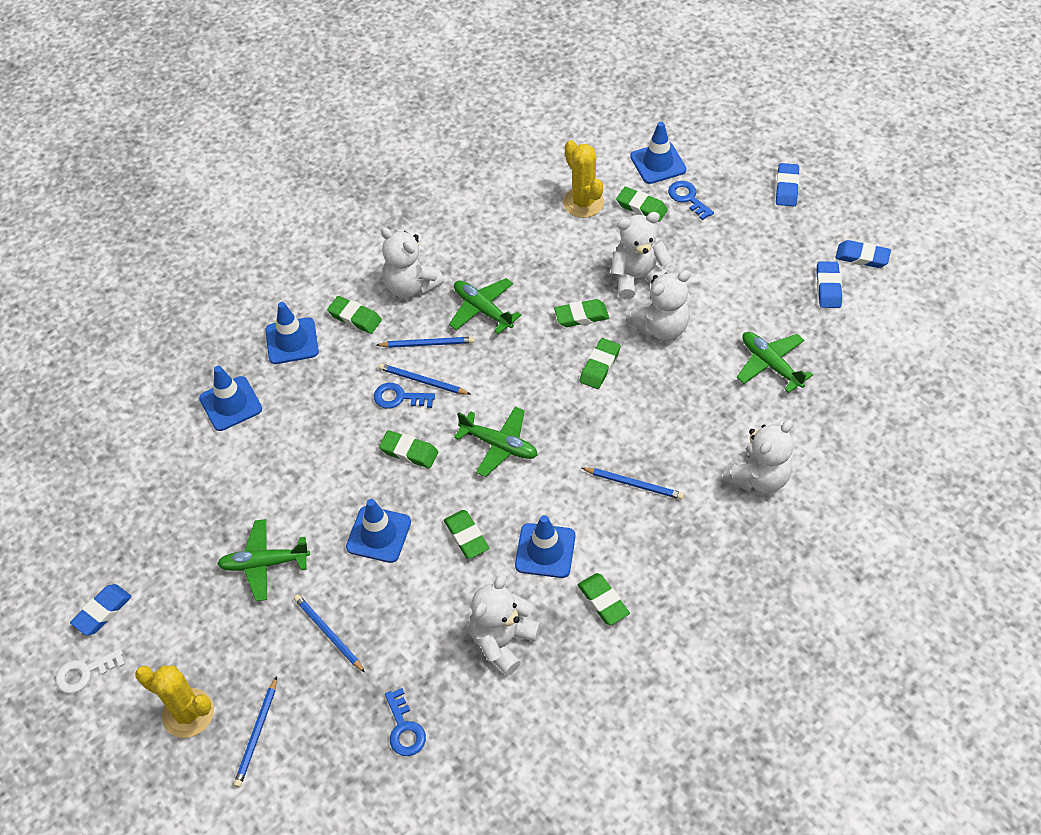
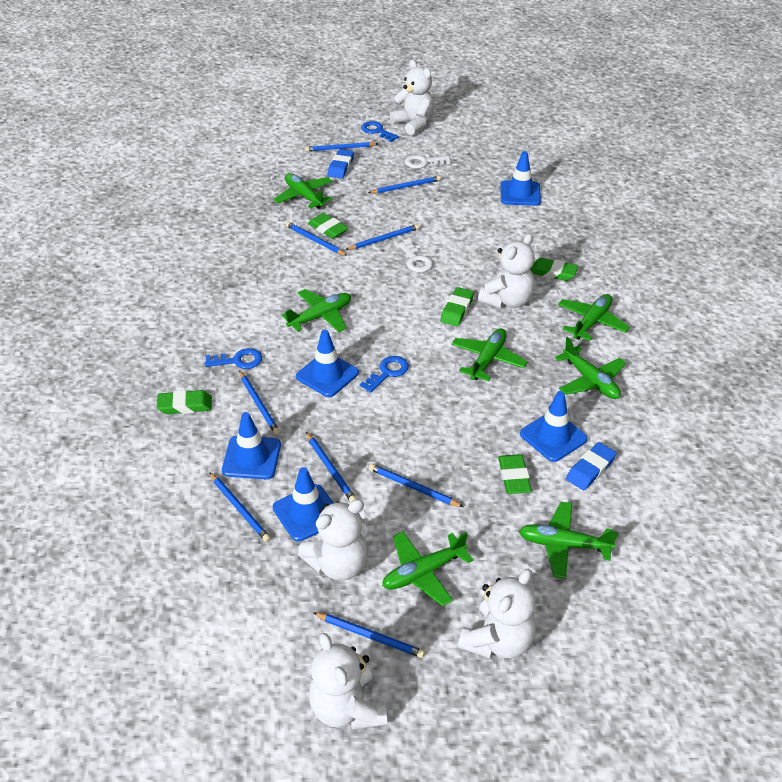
blue eraser: [70,584,131,635] [776,163,800,206] [816,261,842,308] [835,240,891,268] = 4 -> [327,149,354,179] [566,442,617,490] = 2
blue pencil: [234,676,277,787] [294,594,365,673] [377,337,474,348] [378,363,470,395] [582,468,684,499] = 5 -> [210,473,270,542] [239,371,280,435] [286,222,347,256] [305,142,378,152] [306,432,356,502] [313,612,425,658] [345,224,419,250] [368,176,441,193] [369,464,463,507] = 9
green eraser: [327,296,382,334] [379,430,438,468] [444,510,489,559] [554,299,609,327] [578,573,630,625] [580,338,620,389] [616,187,668,222] = 7 -> [157,390,212,414] [308,213,349,239] [440,287,474,326] [498,454,532,494] [530,258,578,281] = 5
green plane: [217,519,310,601] [449,278,521,334] [454,407,538,477] [737,332,813,393] = 4 -> [273,173,332,209] [282,289,351,332] [382,532,473,606] [451,328,528,381] [519,502,618,579] [555,337,626,399] [558,294,630,341] = 7
white key: [55,648,125,693] = 1 -> [399,240,433,272] [405,155,451,169] = 2
yellow cactus: [135,665,214,738] [563,140,604,218] = 2 -> none = 0

